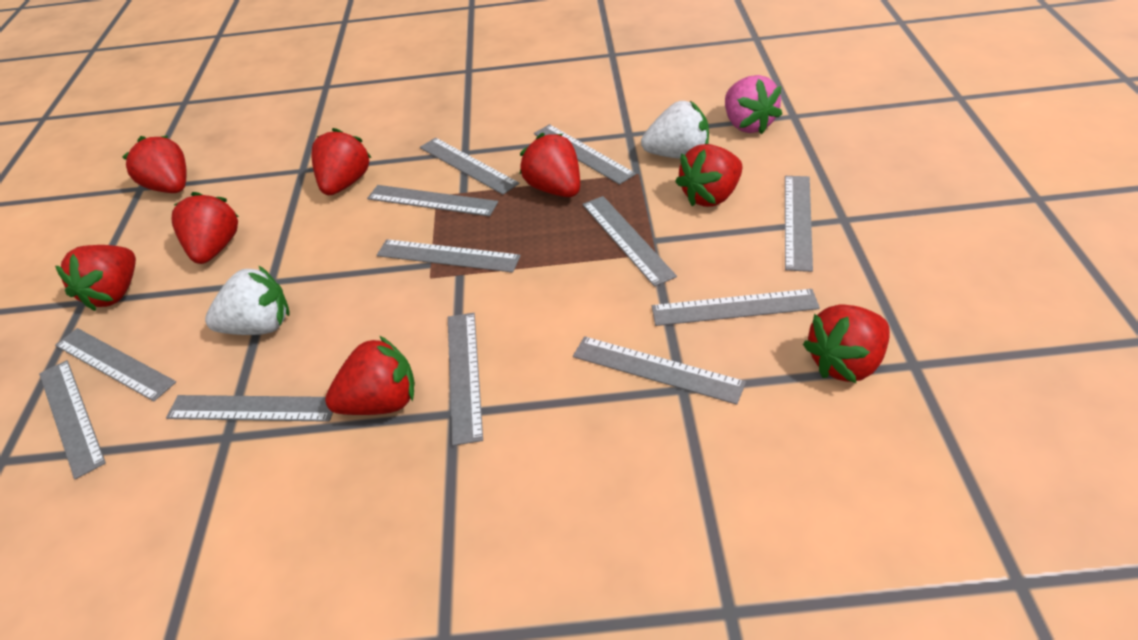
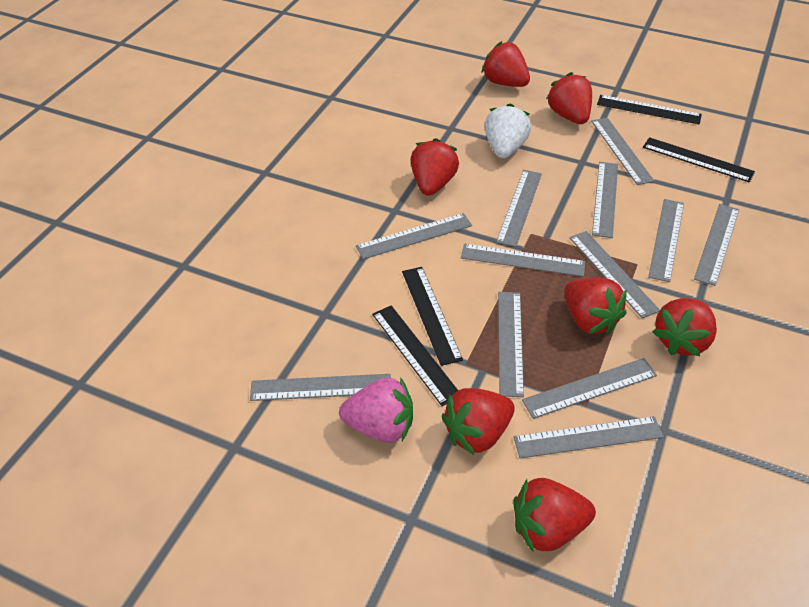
black ruler: none = 0 -> [372,305,458,406] [402,267,463,366] [597,95,702,125] [643,137,755,182] = 4
red strawberry: [55,245,136,311] [122,136,187,193] [172,192,239,264] [311,128,371,195] [325,336,415,415] [520,133,580,197] [675,144,742,207] [803,304,890,383] = 8 -> [411,138,459,196] [442,388,515,456] [482,41,530,87] [513,478,596,552] [546,72,592,124] [564,278,627,335] [652,298,717,356] = 7
white strawberry: [205,265,290,335] [641,101,709,159] = 2 -> [484,103,531,158] = 1

